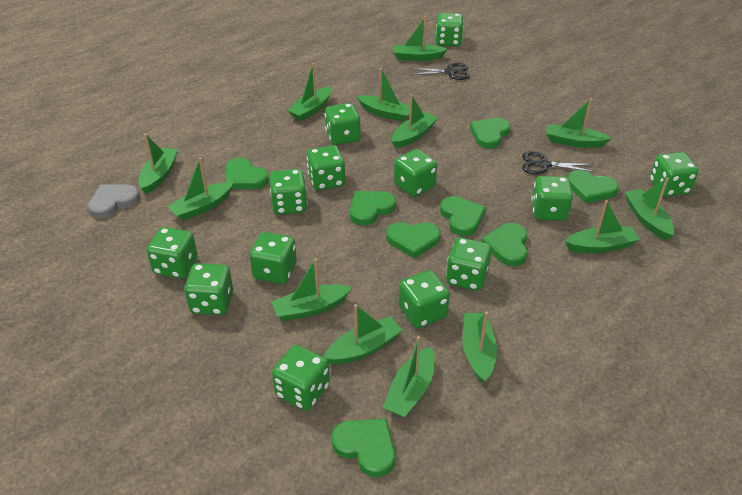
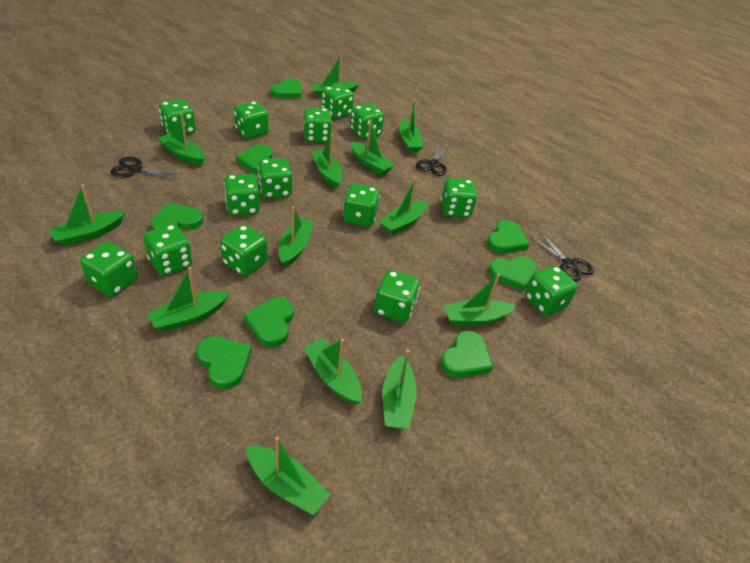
black scissors: [409,62,470,80] [522,151,595,174] = 2 -> [110,157,183,180] [416,144,449,176] [531,233,594,281] = 3
green dice: [147,227,198,279] [184,263,233,315] [250,232,297,284] [269,169,307,215] [272,345,330,411] [307,145,345,190] [325,103,361,145] [394,149,437,197] [399,270,450,328] [436,13,463,46] [446,238,492,291] [531,176,573,221] [650,152,699,197] = 13 -> [80,241,138,297] [143,224,192,276] [159,99,196,135] [220,224,268,276] [224,174,260,216] [234,101,269,139] [258,158,292,199] [303,108,332,143] [321,84,354,119] [343,184,380,227] [350,103,384,139] [374,270,420,323] [441,178,477,218] [525,266,578,316] = 14
grey heart: [88,184,140,218] = 1 -> none = 0

